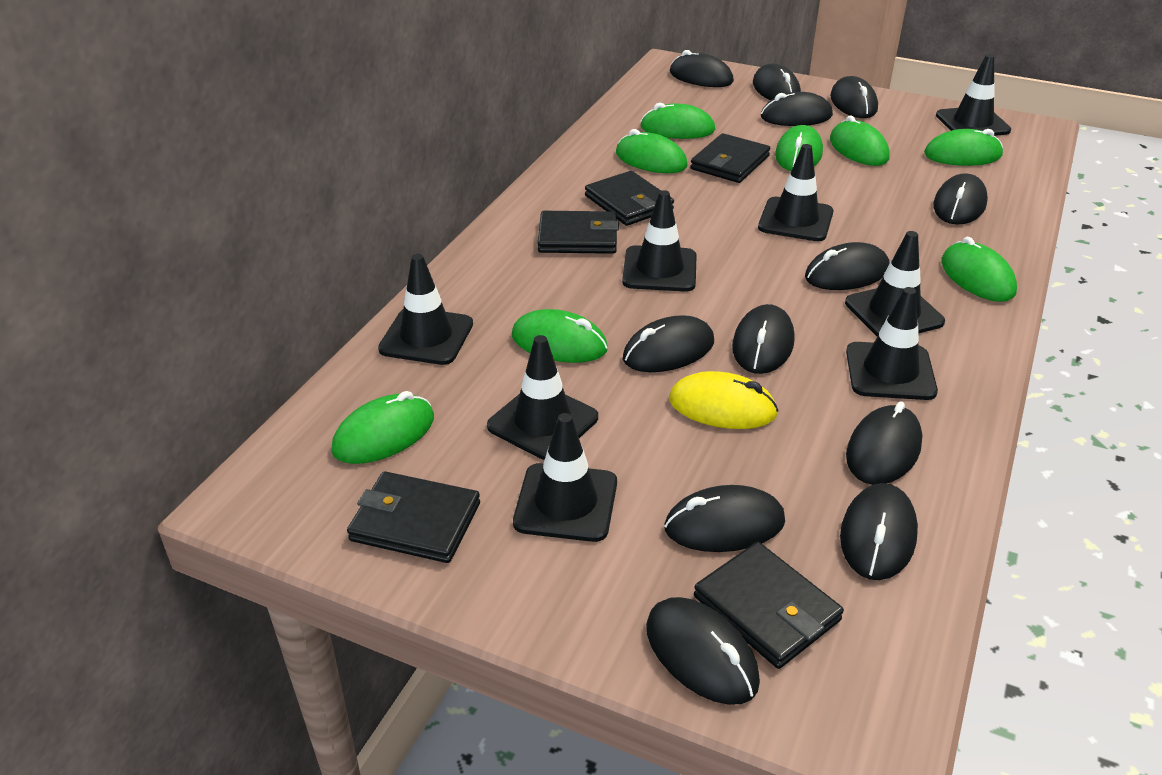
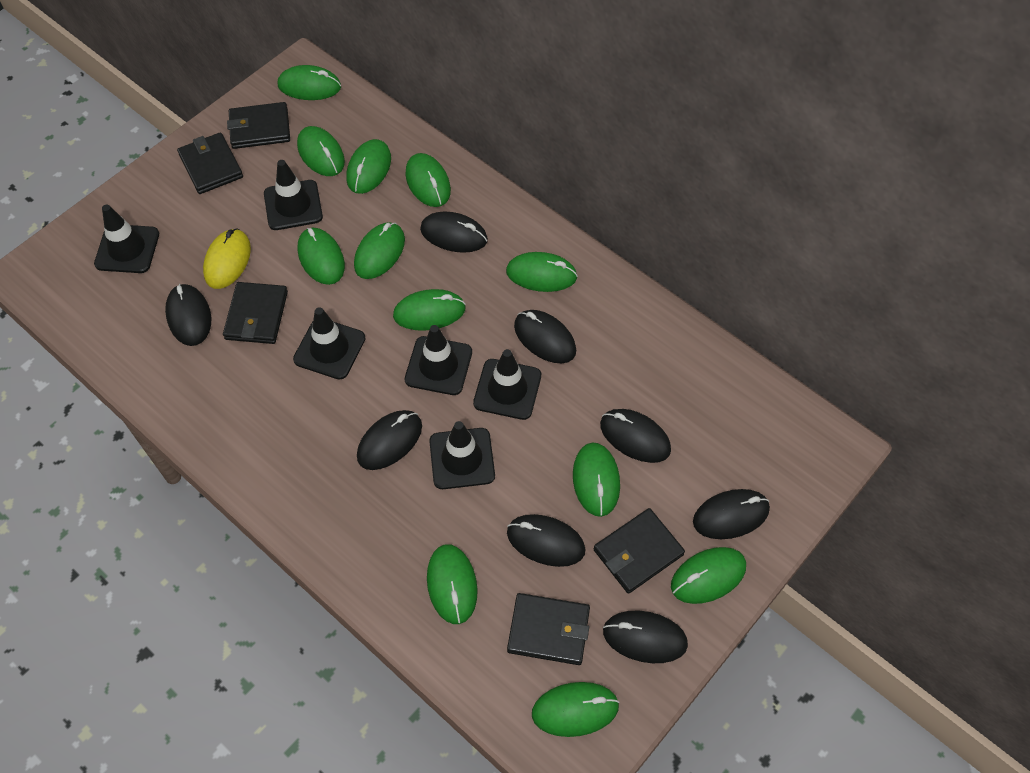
black mouse: [623,315,714,372] [646,597,760,705] [664,485,785,552] [670,50,734,87] [732,304,794,374] [753,64,801,100] [761,92,833,126] [805,242,889,290] [830,76,878,118] [840,483,918,580] [846,401,922,485] [933,173,988,225] = 12 -> [165,284,211,346] [357,410,422,470] [420,212,488,253] [507,514,585,567] [514,310,576,364] [600,409,671,463] [603,611,688,663] [693,489,770,539] = 8
black traffic cone: [378,254,473,365] [487,335,598,460] [513,413,617,542] [622,190,697,292] [758,144,834,241] [845,231,945,336] [846,287,938,400] [936,54,1011,136] = 8 -> [94,205,159,273] [264,160,323,230] [293,307,366,380] [405,325,472,395] [429,421,495,489] [473,349,541,420] = 6
green mouse: [331,391,434,464] [511,309,608,363] [616,129,688,173] [640,103,715,139] [775,125,823,171] [830,115,889,166] [924,129,1003,166] [941,237,1017,302] = 8 -> [278,65,341,100] [297,126,345,176] [297,228,345,285] [346,139,391,194] [354,222,405,279] [393,289,466,331] [405,153,451,207] [427,544,478,624] [506,252,578,292] [532,682,619,737] [573,442,620,517] [671,547,746,604] = 12

